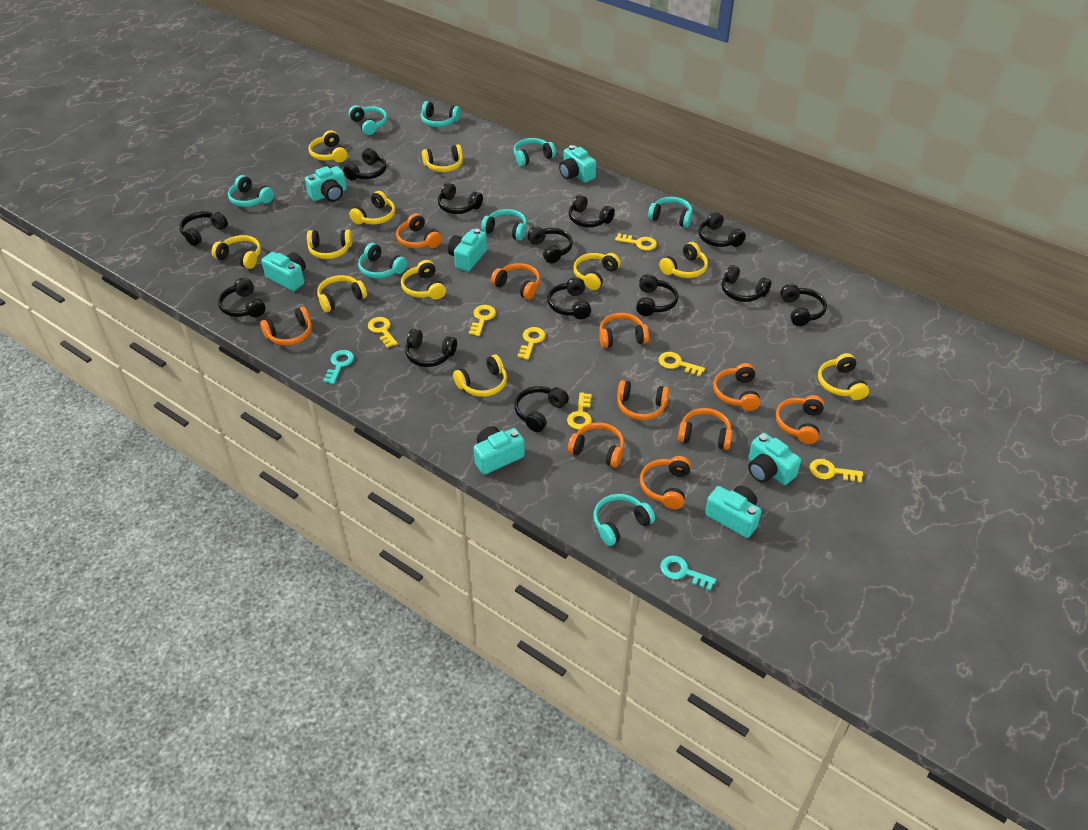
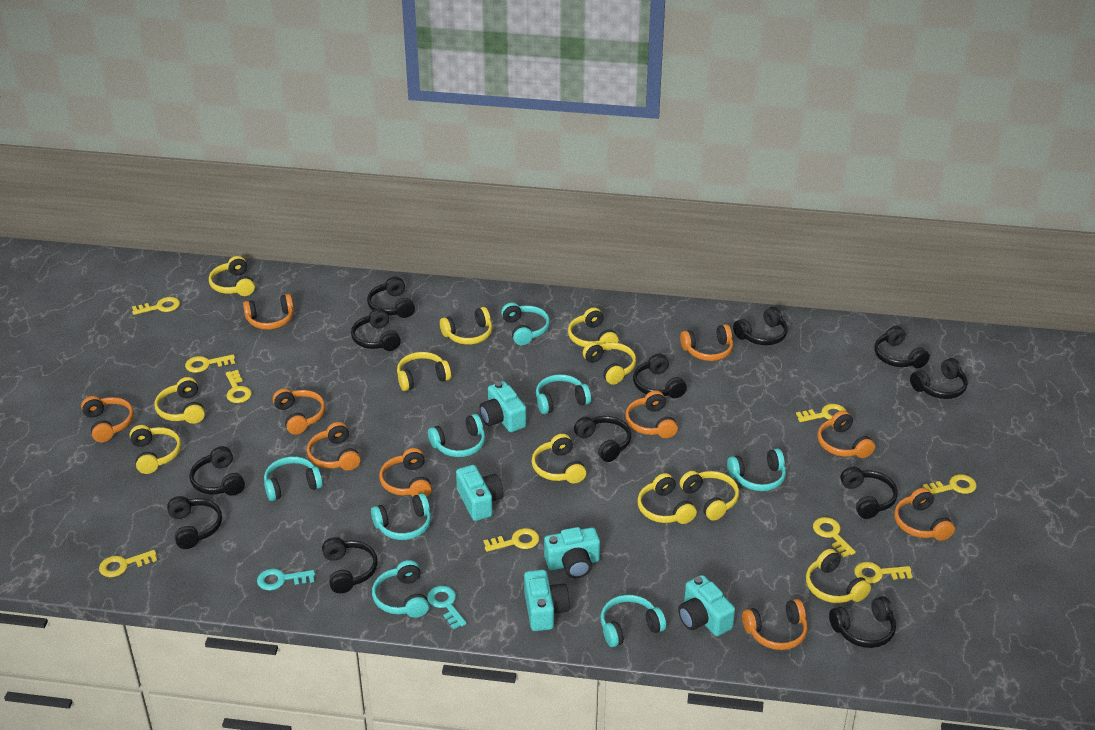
black headphones: [179,211,228,246] [218,278,265,317] [343,148,386,180] [405,329,457,367] [438,183,483,214] [514,386,569,432] [527,227,573,263] [547,277,591,319] [569,195,615,227] [636,274,679,316] [699,212,746,247] [722,265,772,302] [780,284,827,326] = 13 -> [167,496,222,549] [189,446,245,496] [322,537,378,593] [351,308,401,351] [367,276,415,318] [574,416,631,462] [633,354,687,398] [733,307,788,345] [829,596,896,648] [841,467,898,519] [874,326,930,368] [910,358,968,399] = 12
turquoise camera: [261,252,306,291] [305,166,347,202] [448,229,487,271] [474,426,525,475] [559,145,596,183] [705,486,761,538] [748,433,801,485] = 7 -> [456,465,504,521] [480,381,526,432] [524,570,570,631] [544,527,600,578] [678,575,735,636] = 5
yellow key: [368,317,398,348] [469,305,496,336] [517,327,546,360] [567,392,592,430] [615,233,657,250] [658,352,705,376] [809,459,863,483] = 7 -> [99,550,157,577] [132,297,180,315] [185,354,235,373] [226,370,252,403] [483,528,539,552] [796,404,846,422] [813,517,856,558] [854,562,913,584] [923,474,977,494] = 9

